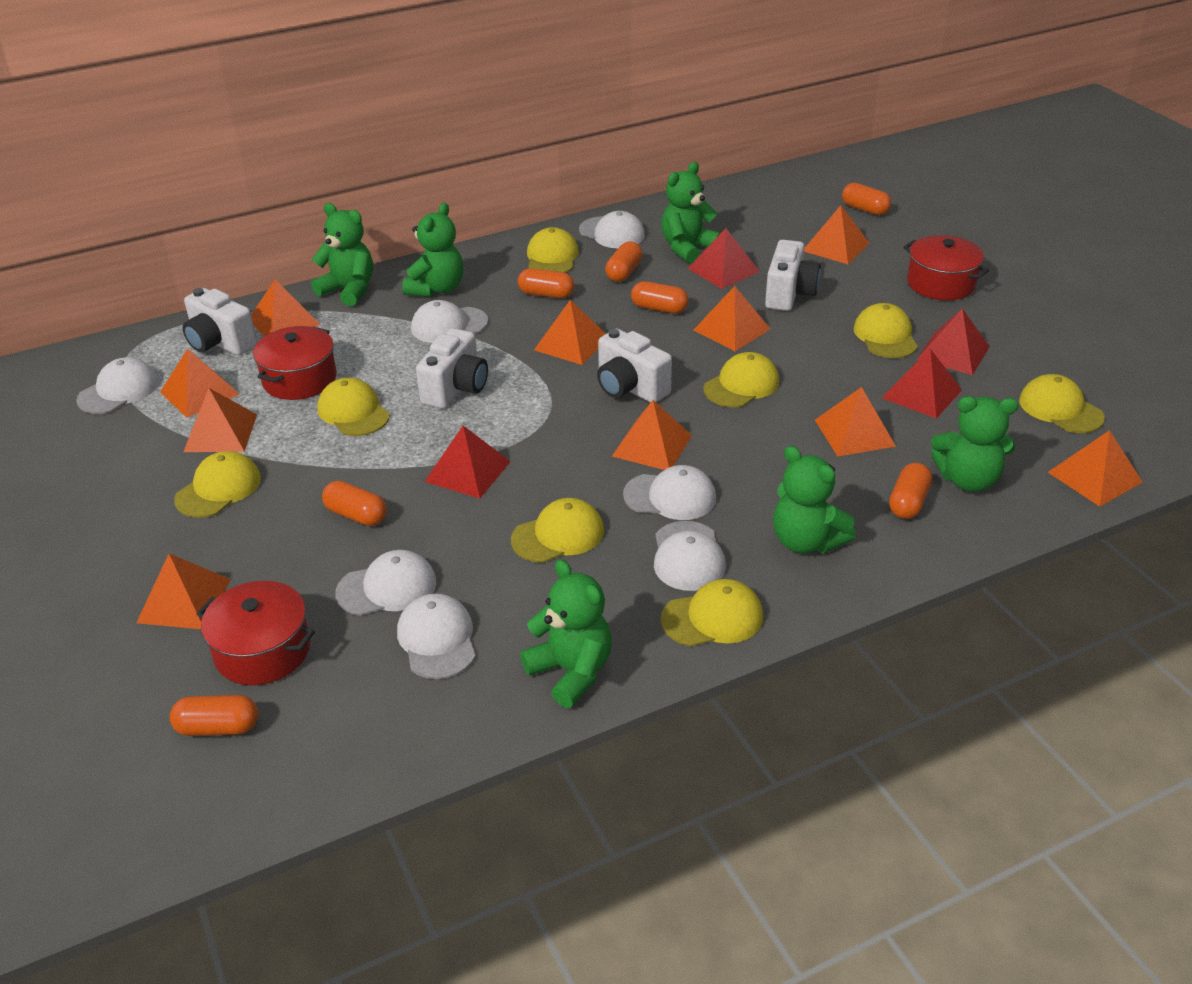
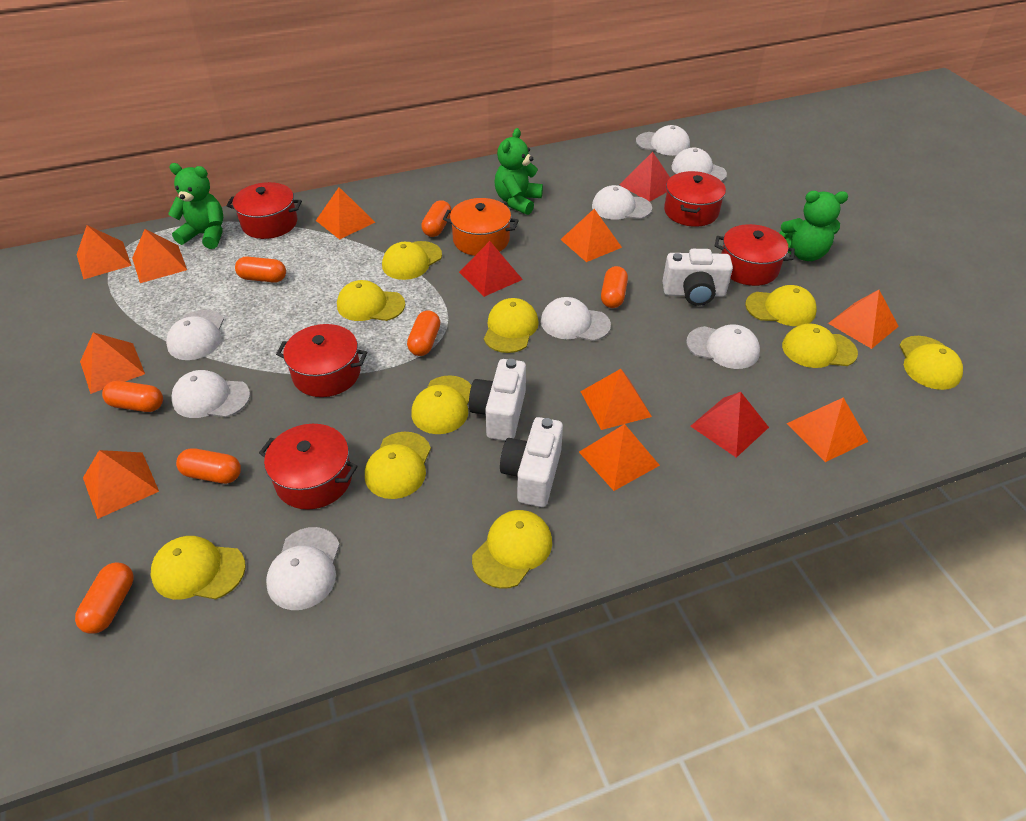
green teddy bear: [311,203,373,306] [402,202,463,297] [520,559,612,708] [661,162,721,263] [773,446,856,554] [931,396,1018,492] = 6 -> [168,163,223,249] [495,128,543,215] [780,191,848,261] = 3
orange pot: none = 0 -> [443,198,519,256] = 1
red pot: [196,581,315,685] [253,326,337,400] [903,235,989,300] = 3 -> [227,182,302,239] [259,424,358,510] [276,324,367,397] [664,171,726,227] [715,224,795,286] = 5
red pyramid: [425,426,511,499] [687,228,760,289] [882,349,962,419] [917,309,990,375] = 4 -> [459,241,523,297] [619,152,670,202] [690,392,769,458] = 3
white camera: [183,288,257,355] [416,328,488,409] [597,329,672,403] [765,240,821,311] = 4 -> [469,359,526,441] [500,417,563,507] [662,249,733,306] = 3
white cap: [76,358,159,414] [335,550,437,616] [397,593,476,679] [411,300,488,343] [579,211,645,248] [623,465,716,520] [654,521,726,591] = 7 -> [166,310,224,360] [171,370,250,418] [266,527,340,610] [541,297,611,341] [592,185,652,220] [636,125,690,156] [671,148,727,181] [686,324,760,369] = 8
yellow cap: [174,451,261,518] [317,378,390,436] [511,498,604,563] [527,227,579,273] [661,579,763,646] [703,352,779,407] [854,303,918,358] [1019,374,1105,433] = 8 -> [150,536,246,600] [337,280,405,321] [365,432,431,499] [382,241,442,280] [412,375,471,434] [472,510,552,589] [484,298,539,353] [745,285,817,326] [782,324,858,368] [899,336,963,390] = 10

